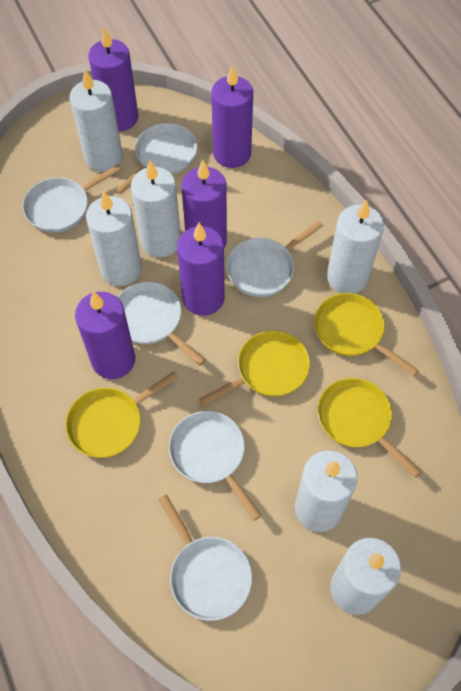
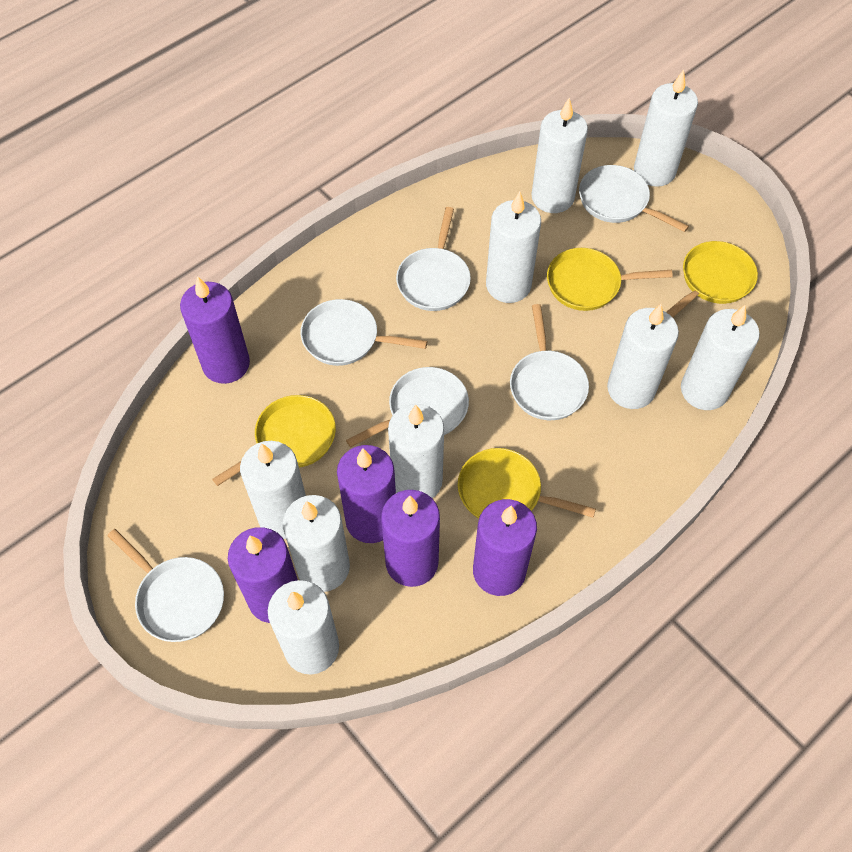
white candle: [70,69,123,172] [86,190,142,286] [131,160,181,258] [295,451,357,532] [327,200,384,294] [330,538,401,615] = 6 -> [240,441,306,539] [268,580,339,674] [283,495,350,592] [388,404,444,498] [486,191,541,303] [532,98,588,213] [607,304,679,409] [634,70,698,187] [681,305,760,410] = 9

